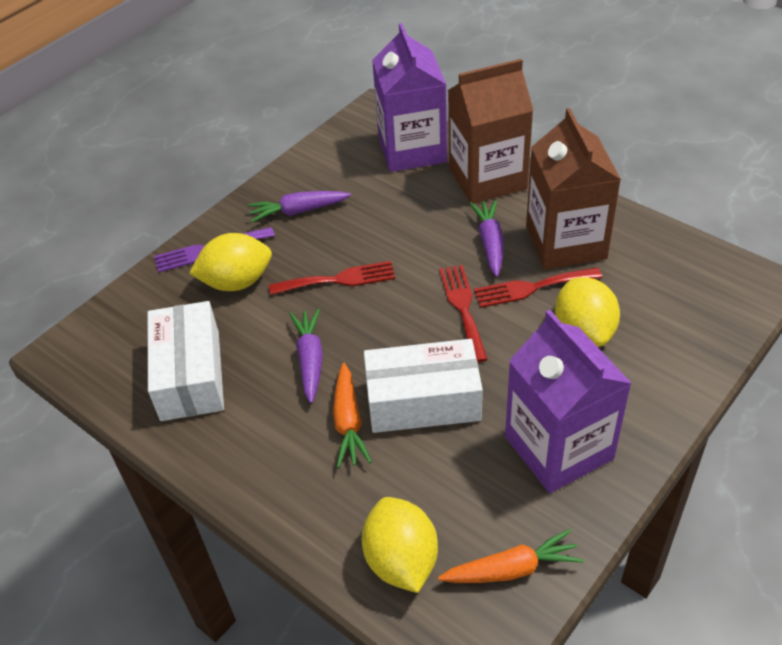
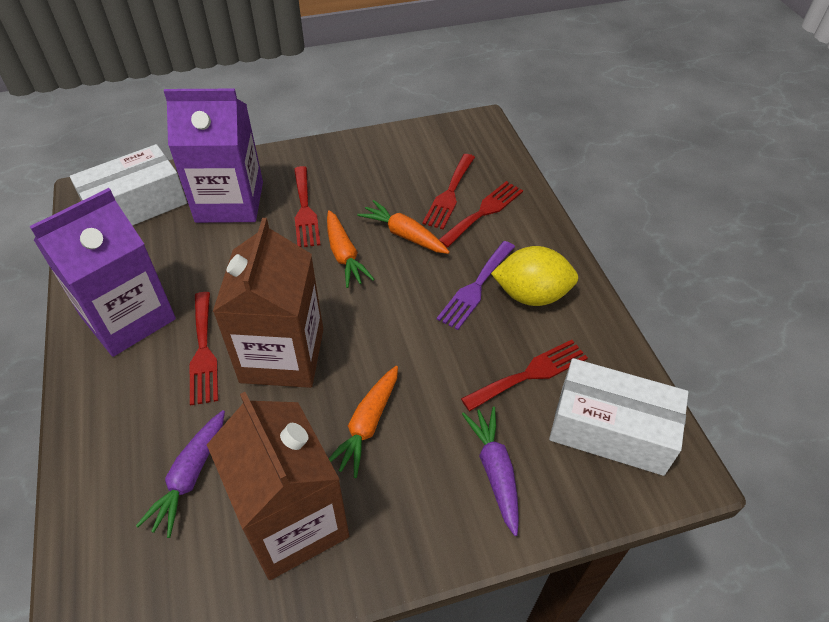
orange carrot: [333,363,372,468] [438,529,584,583] = 2 -> [327,210,375,288] [329,366,398,478] [357,200,450,254] = 3
purple carrot: [248,191,351,222] [289,309,323,403] [469,200,504,277] = 3 -> [136,410,225,538] [462,407,519,536] = 2
red fork: [269,261,395,295] [439,265,488,363] [474,268,602,308] = 3 -> [190,292,218,406] [294,166,321,247] [422,154,475,229] [439,181,523,248] [461,340,588,411] = 5
yellow lemon: [189,233,272,291] [362,497,438,593] [555,277,620,347] = 3 -> [491,246,578,306] = 1

